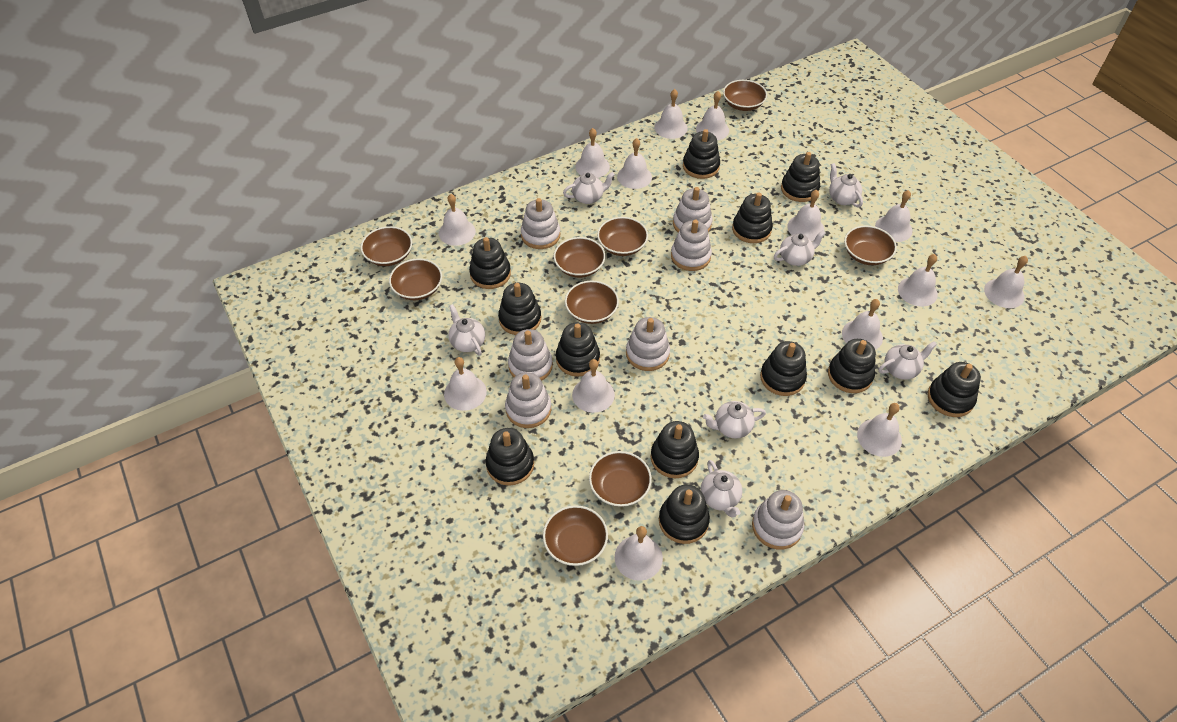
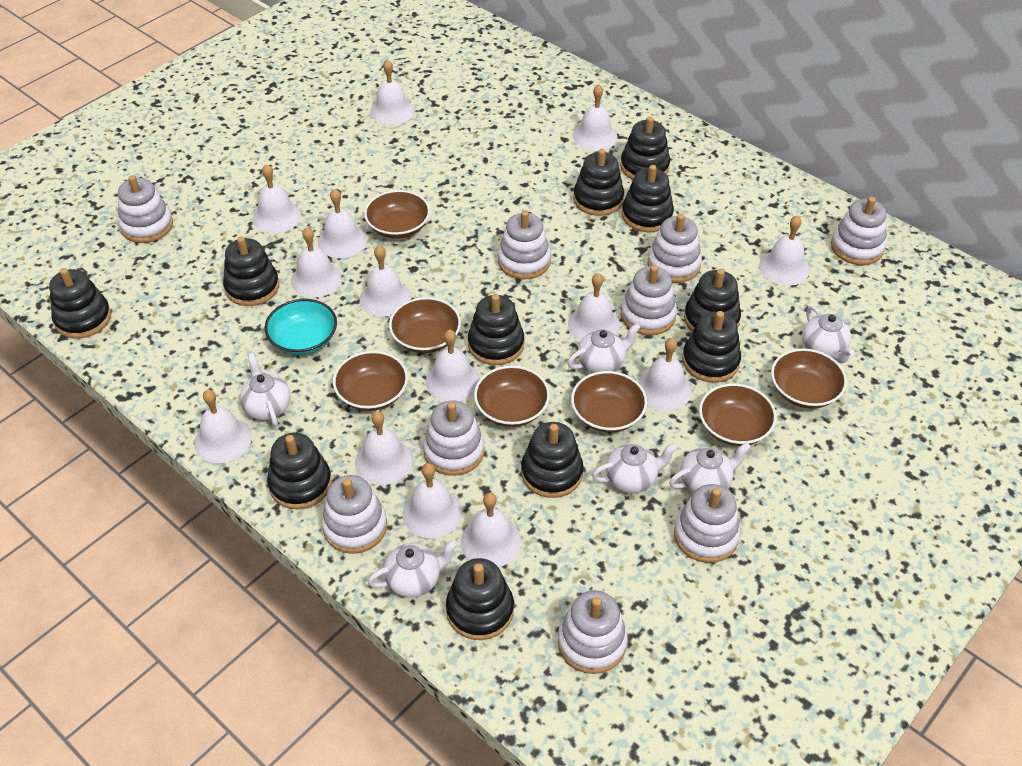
black stacking toy: [469,237,511,289] [486,428,534,486] [498,283,541,335] [556,322,600,377] [651,421,699,478] [659,484,710,544] [683,129,720,179] [732,192,773,243] [760,341,807,396] [781,152,820,202] [828,339,876,393] [928,362,981,417] = 12 -> [49,268,111,339] [223,236,279,306] [267,433,332,509] [446,558,514,640] [468,294,524,365] [521,422,583,498] [573,149,624,216] [620,116,670,180] [622,165,674,232] [682,311,741,383] [684,269,741,332] = 11
brown bowl: [360,226,412,266] [389,258,442,300] [543,505,608,566] [554,237,605,278] [565,281,619,324] [589,451,652,507] [597,217,648,256] [723,80,767,111] [844,226,897,265] = 9 -> [333,351,408,411] [364,190,430,239] [389,297,461,353] [474,366,550,427] [571,371,647,433] [699,383,777,446] [771,348,847,409] = 7
turquoise bowl: none = 0 -> [265,299,337,355] = 1
white stacking toy: [505,372,551,428] [508,329,553,381] [521,198,560,249] [626,317,670,371] [671,220,712,271] [673,187,713,233] [752,490,804,550] = 7 -> [118,175,173,243] [322,475,387,554] [423,400,485,476] [498,210,551,279] [557,591,628,674] [621,265,677,336] [647,214,702,283] [674,484,741,563] [831,197,887,265] = 9
white teapot: [449,304,485,356] [563,172,615,204] [701,460,742,518] [703,401,766,439] [774,230,826,266] [829,163,863,207] [878,341,937,380] = 7 -> [240,353,291,427] [368,540,458,597] [567,323,641,373] [592,443,678,493] [669,442,751,493] [802,306,855,363] = 6

